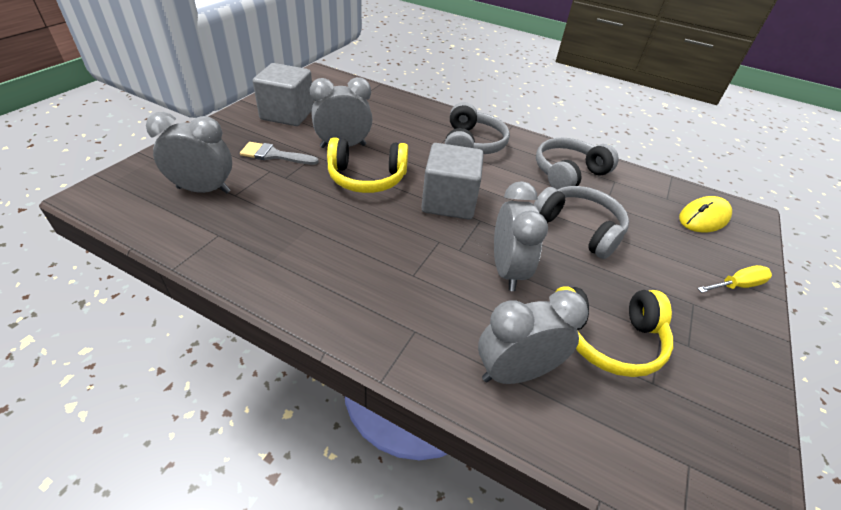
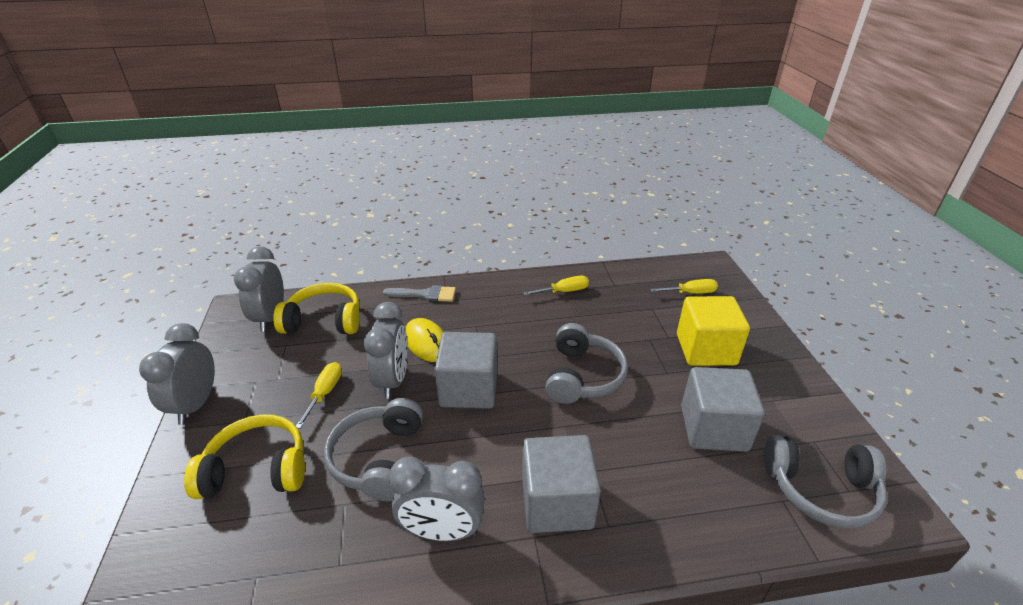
grey cube: [253,63,314,126] [421,143,484,220] = 2 -> [435,332,497,409] [522,435,601,533] [681,367,765,452] = 3
yellow cube: none = 0 -> [677,296,750,366] = 1
yellow screwdriver: [697,265,772,293] = 1 -> [296,362,342,429] [523,276,589,295] [650,279,718,294] = 3

